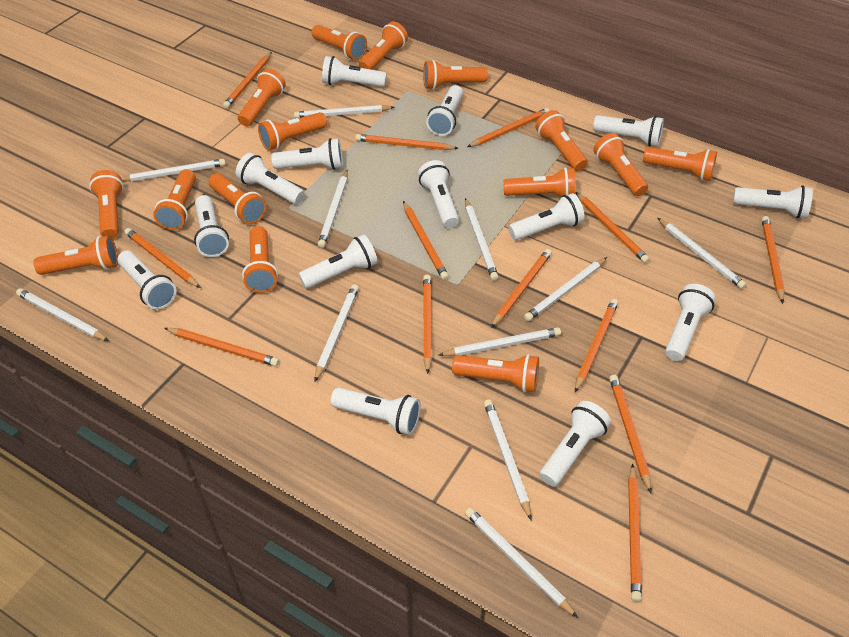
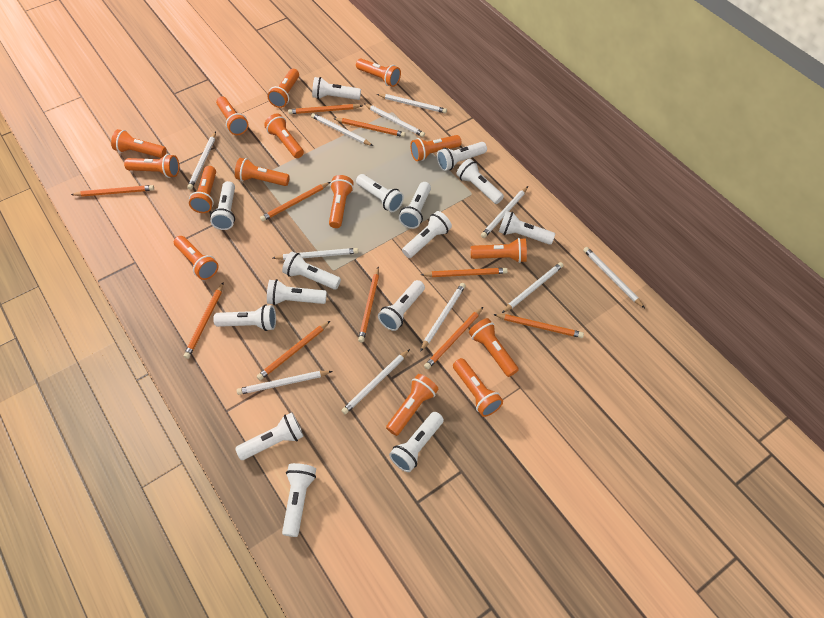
orange pencil: [124,228,201,288] [164,328,279,366] [223,52,272,109] [355,134,458,150] [403,201,449,280] [423,275,432,374] [467,108,550,147] [491,249,552,328] [575,299,618,392] [576,192,650,263] [609,375,651,493] [628,464,642,602] [762,216,785,303] = 13 -> [71,185,154,197] [184,282,224,359] [257,321,330,380] [260,182,330,221] [288,104,362,114] [333,118,406,137] [358,267,379,342] [421,268,508,277] [424,307,483,369] [493,314,584,338] = 10
white flashlight: [117,251,176,310] [194,195,229,257] [236,153,305,204] [271,138,343,170] [298,235,378,289] [322,56,387,87] [331,388,421,435] [418,160,459,228] [426,85,463,136] [508,193,584,240] [540,401,611,487] [593,115,664,147] [665,284,716,361] [733,185,813,218] = 14 -> [210,181,235,230] [213,304,276,331] [235,413,304,460] [267,279,327,305] [282,251,341,290] [282,463,316,537] [312,77,361,100] [356,174,404,212] [378,280,425,331] [389,412,444,472] [399,182,431,229] [402,211,452,258] [437,142,487,171] [456,159,504,204] [499,211,555,245] = 15

